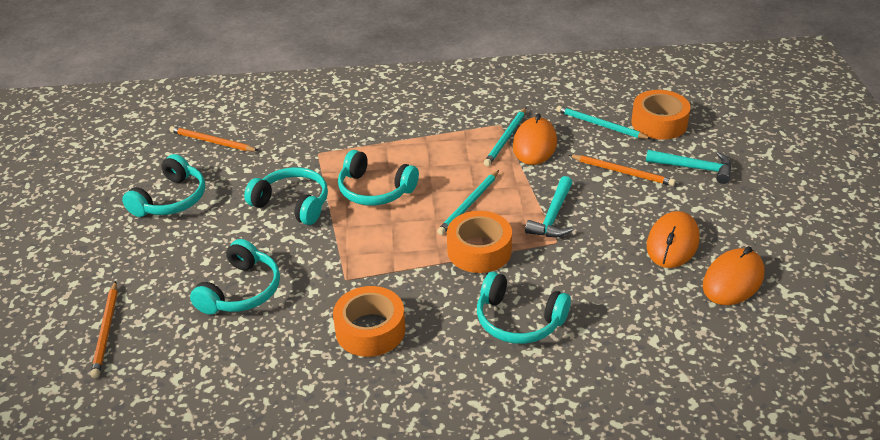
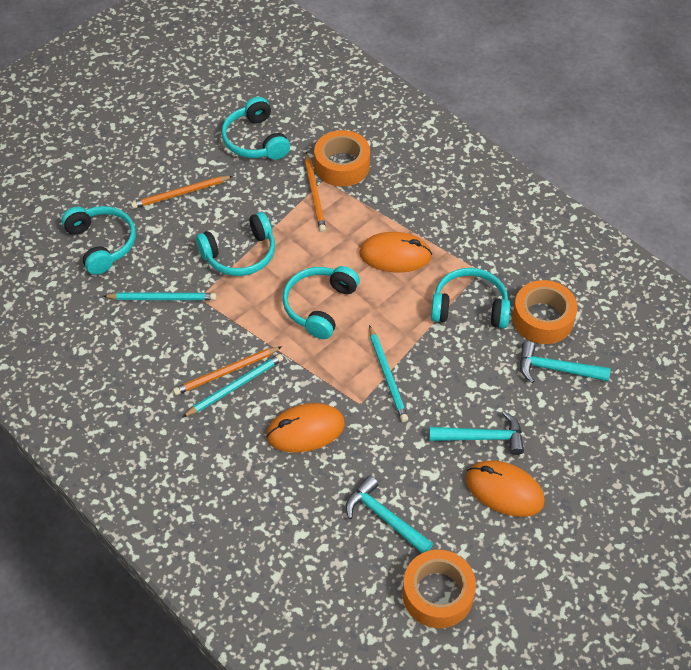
turquoise hammer: [525,176,573,237] [646,150,731,184] = 2 -> [346,475,433,553] [429,411,524,455] [520,341,611,383] = 3

